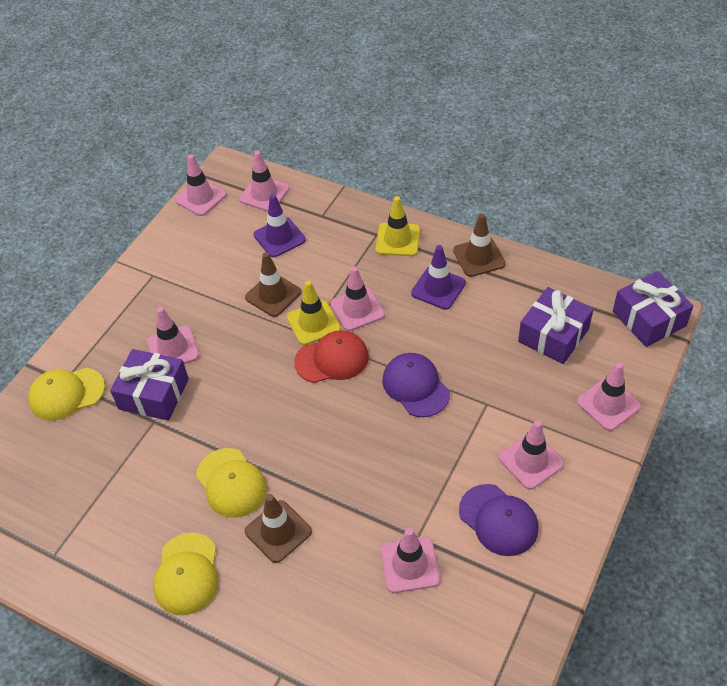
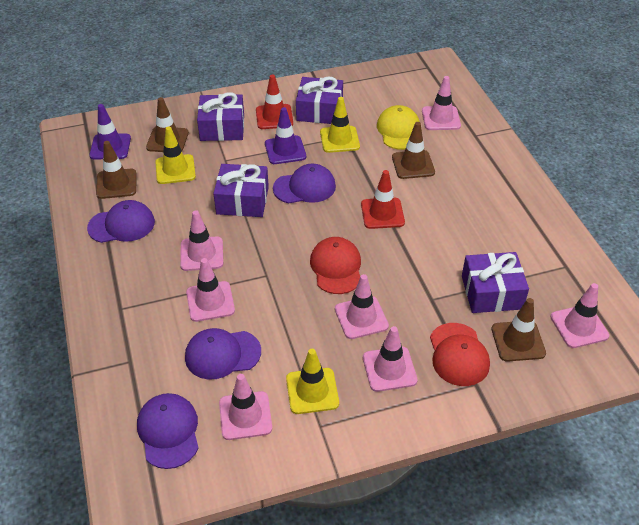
brown traffic cone: [245,252,301,317] [245,494,312,563] [453,213,506,277] = 3 -> [96,141,136,199] [146,97,189,152] [392,122,435,179] [491,298,546,362] = 4
purple cap: [382,353,450,417] [459,484,538,556] = 2 -> [87,200,155,243] [137,393,199,469] [185,328,261,380] [273,164,336,203] = 4
purple gift: [110,349,189,421] [518,287,593,364] [613,271,694,347] = 3 -> [197,92,244,141] [213,164,269,217] [296,76,343,124] [462,252,529,313] = 4
red cap: [294,330,369,383] = 1 -> [310,237,361,294] [430,323,490,386] = 2
red traffic cone: none = 0 -> [256,75,293,129] [361,170,405,229] = 2
yellow cap: [28,368,105,421] [153,532,218,615] [196,448,267,518] = 3 -> [377,105,420,150] = 1
yellow traffic cone: [287,280,341,345] [376,196,420,256] = 2 -> [155,126,196,184] [286,349,339,414] [320,97,360,153] = 3

